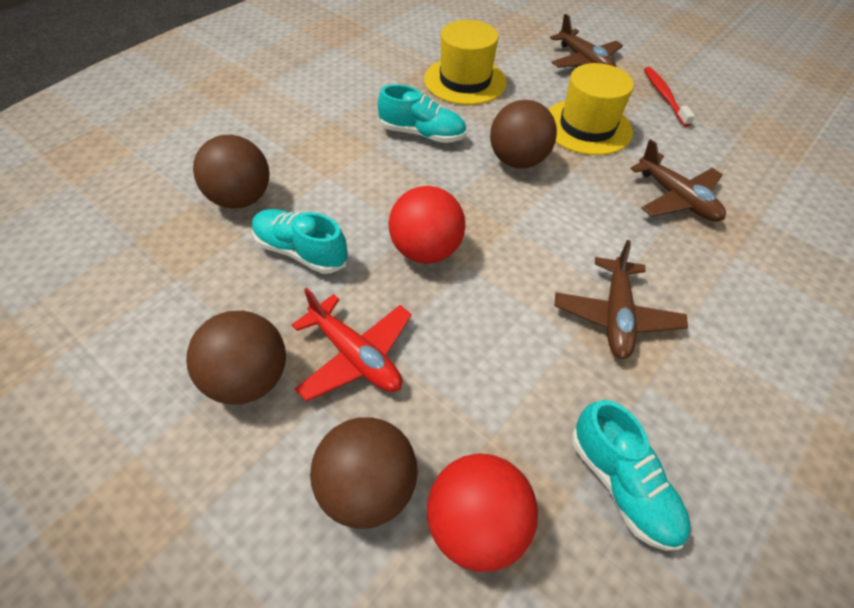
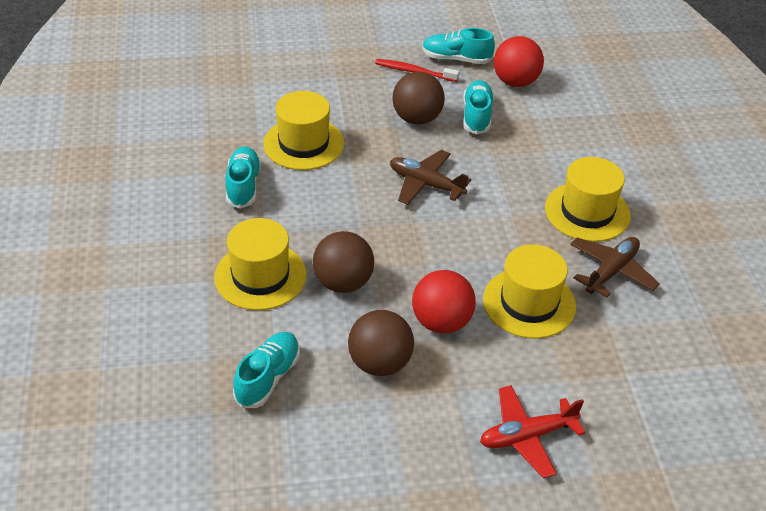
brown ball: [186,311,286,404] [193,135,270,209] [310,417,418,529] [490,100,557,169] = 4 -> [313,231,374,293] [348,310,414,376] [392,72,445,124] = 3
brown plane: [550,14,623,68] [555,240,688,359] [630,139,726,222] = 3 -> [390,150,471,205] [570,237,660,298] = 2
turquoise shoe: [252,209,348,274] [378,84,466,143] [572,400,690,551] = 3 -> [225,146,261,209] [233,332,300,408] [422,28,495,64] [463,80,494,135] = 4
yellow hat: [424,20,507,105] [548,63,634,155] = 2 -> [214,218,306,310] [263,91,344,170] [483,244,576,339] [545,157,631,242] = 4

